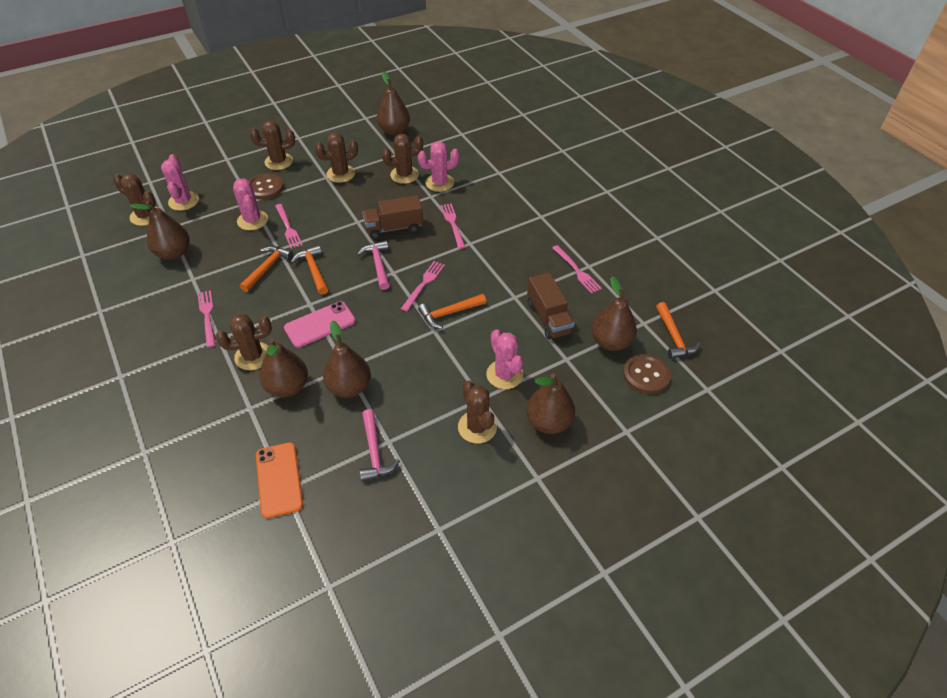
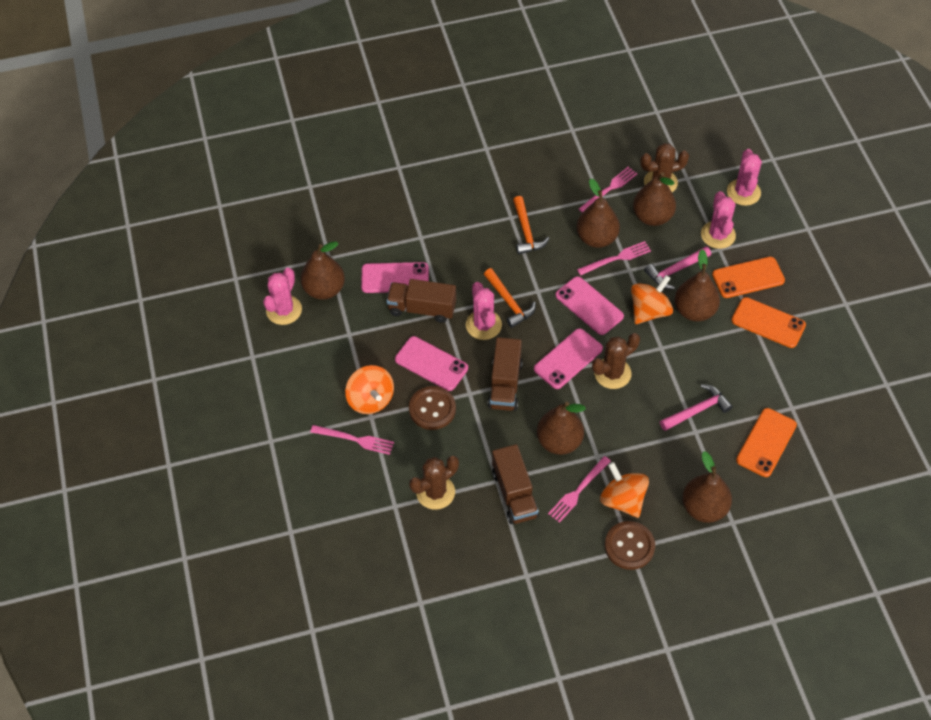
brown cactus: [113,174,158,226] [215,314,272,370] [250,121,295,170] [315,133,358,183] [382,134,423,184] [458,380,497,444] = 6 -> [409,456,459,510] [592,333,640,389] [640,143,689,192] = 3
brown truck: [362,195,423,239] [527,272,575,340] = 2 -> [386,279,456,323] [488,337,523,411] [492,444,539,524] = 3
orange hammer: [240,246,293,292] [291,245,328,295] [418,294,486,329] [656,302,701,359] = 4 -> [484,268,536,328] [513,196,550,254] = 2
orange phone: [256,442,303,518] = 1 -> [712,257,785,298] [731,297,806,348] [736,408,797,477] = 3
orange spinning top: none = 0 -> [345,365,394,414] [600,462,649,518] [631,275,673,324] = 3
pink fork: [198,290,215,347] [275,204,302,249] [401,261,445,311] [440,204,465,249] [552,245,602,294] = 5 -> [310,425,394,455] [548,456,611,523] [577,241,651,276] [579,167,638,213] = 4
pink phone: [284,301,356,348] = 1 -> [361,262,429,293] [395,336,468,391] [534,328,603,389] [555,276,624,335] = 4

